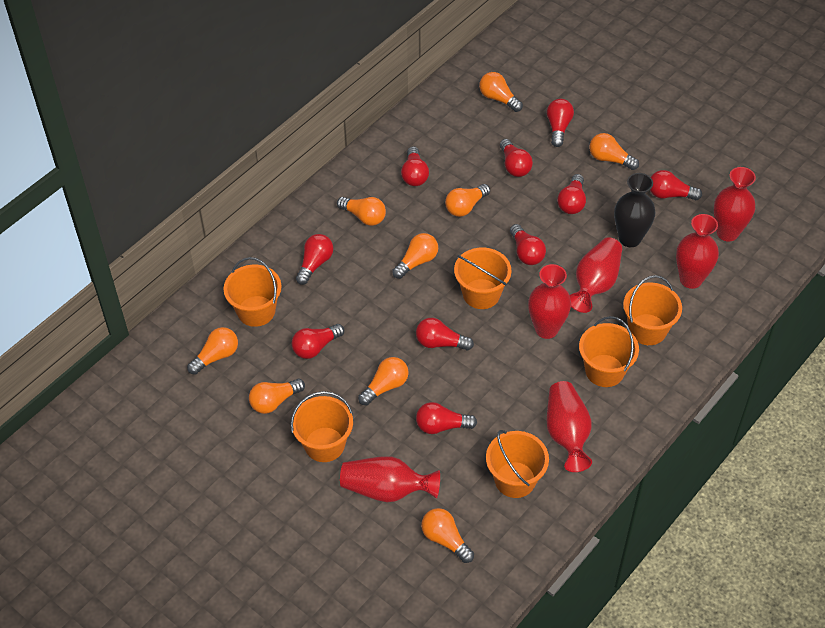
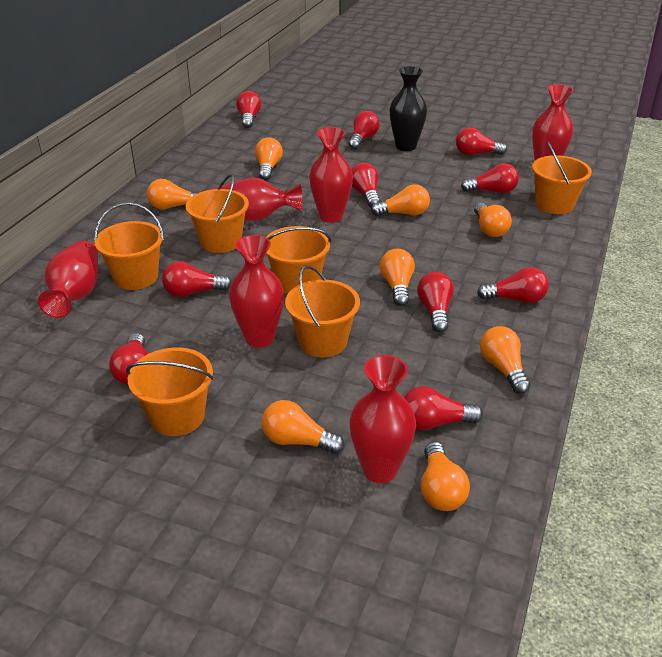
orange light bulb: [187,327,238,375] [249,379,305,414] [337,197,386,226] [358,357,409,406] [392,233,438,279] [421,508,474,563] [445,184,490,217] [479,72,523,112] [589,133,639,170] = 9 -> [147,179,198,210] [255,137,283,180] [262,400,344,454] [371,184,430,216] [380,249,415,306] [421,442,470,511] [474,203,512,237] [480,326,530,394] = 8

